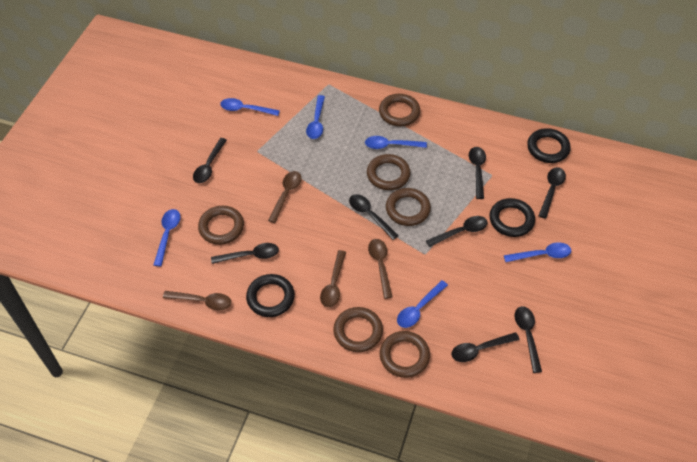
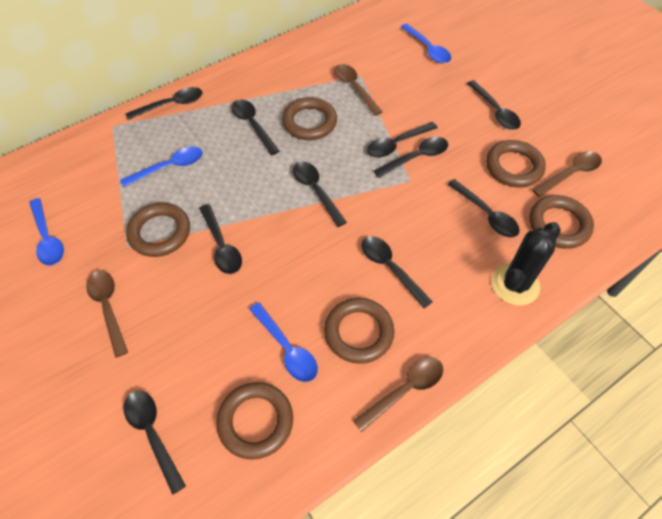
black cactus: none = 0 -> [491,222,561,306] = 1
black ring: [246,274,295,317] [490,198,535,237] [527,128,571,163] = 3 -> none = 0
black spoon: [193,138,227,183] [211,243,279,264] [349,194,399,240] [426,216,488,247] [451,332,520,362] [469,147,486,199] [514,306,542,373] [539,167,566,219] = 8 -> [123,391,186,495] [126,87,203,120] [199,204,242,274] [231,100,279,155] [293,162,347,227] [361,236,433,308] [367,122,438,158] [374,137,448,178] [447,179,520,237] [467,80,521,130] = 10
blue spoon: [154,209,181,267] [220,98,280,116] [306,95,325,139] [365,136,427,149] [397,280,448,328] [504,242,571,262] = 6 -> [29,198,64,266] [120,146,203,187] [249,302,318,382] [401,24,451,63] = 4

